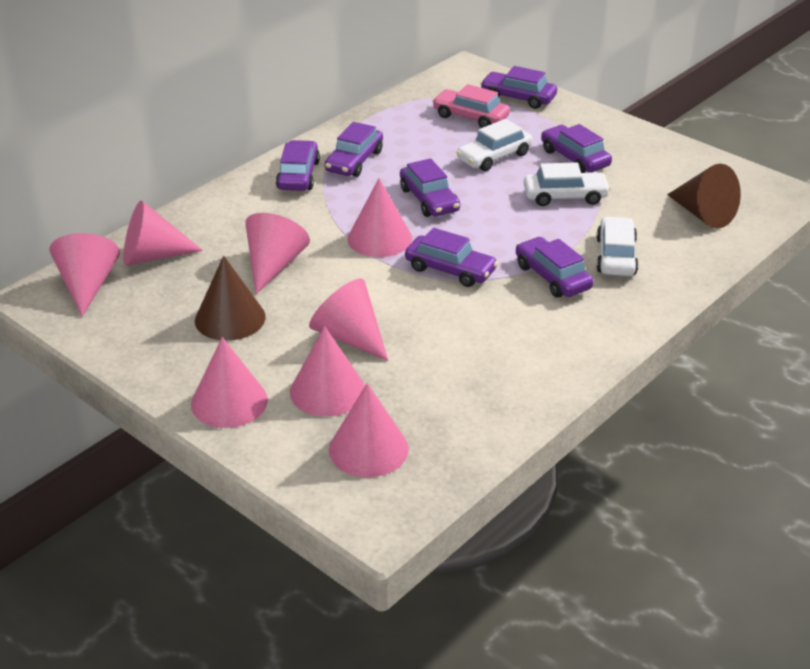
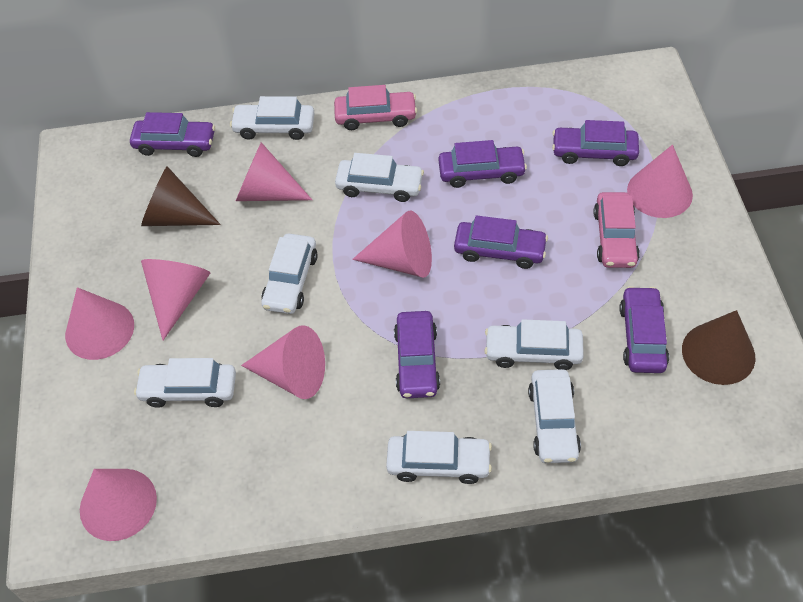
pink car: [432,84,510,128] = 1 -> [334,85,417,130] [594,192,640,268] = 2
pink cone: [49,233,120,317] [123,200,203,266] [191,337,268,428] [245,213,310,294] [290,326,365,416] [309,278,389,361] [329,383,409,477] [347,179,412,257] = 8 -> [65,287,134,360] [80,469,157,541] [141,259,210,340] [236,142,312,201] [241,325,325,399] [352,211,432,278] [627,145,693,218] = 7
purple car: [276,140,320,191] [325,122,383,177] [400,158,460,217] [405,228,498,287] [480,66,557,109] [516,237,594,298] [541,124,612,173] = 7 -> [130,112,215,157] [394,311,440,398] [438,140,527,188] [454,215,548,269] [552,120,639,166] [619,286,669,373] = 6
white car: [456,119,533,171] [524,162,611,206] [596,216,639,276] = 3 -> [134,358,236,408] [230,96,314,140] [261,234,318,314] [335,153,424,202] [386,431,492,484] [484,319,584,370] [528,369,581,463] = 7

